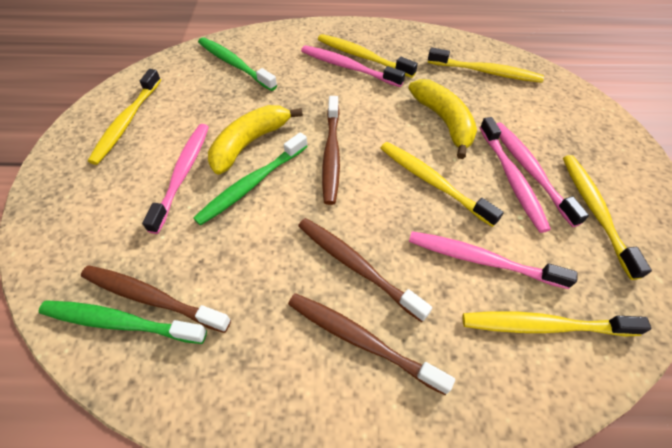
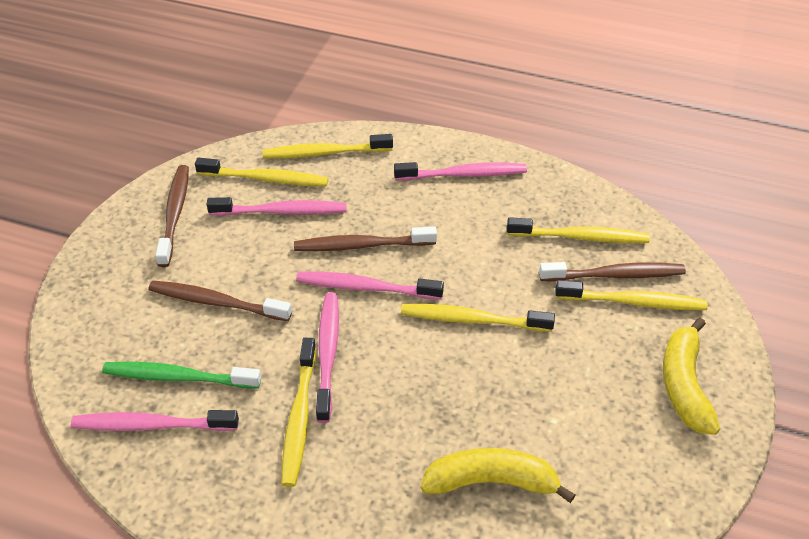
green toothbrush: [39,301,207,344] [193,132,308,226] [198,37,277,91] = 3 -> [102,362,261,389] = 1

